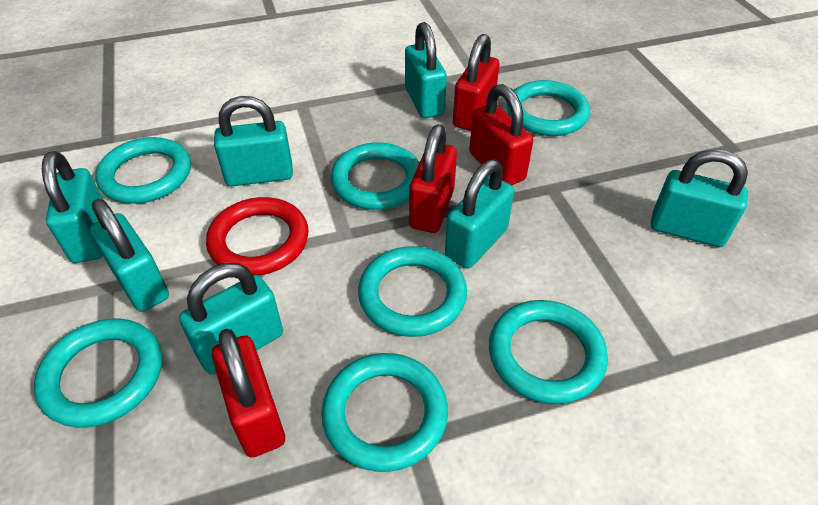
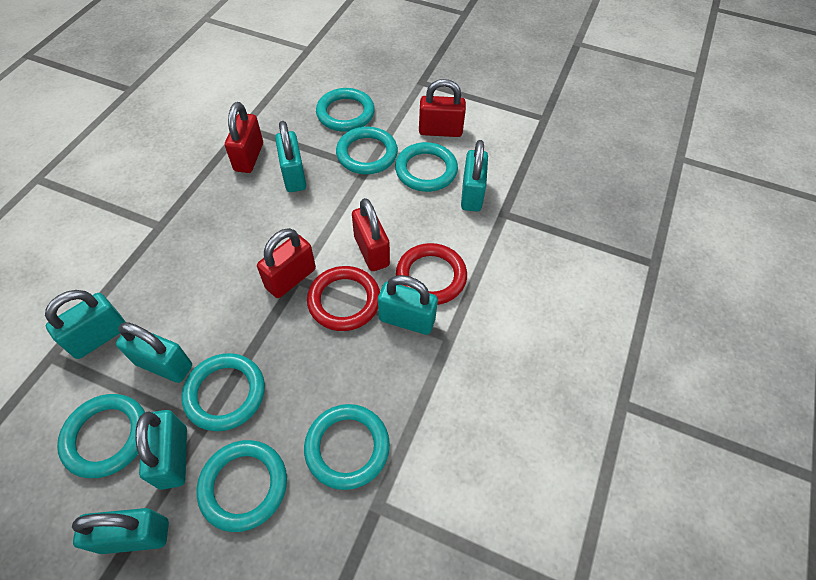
red ring: [206,197,309,275] = 1 -> [307,266,380,331] [396,243,467,305] = 2

